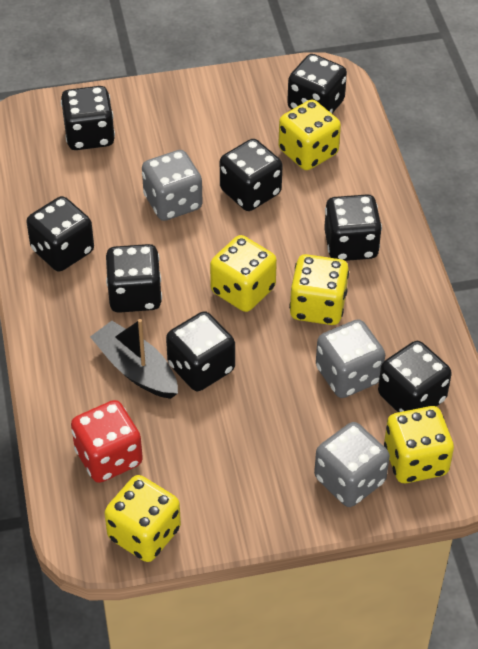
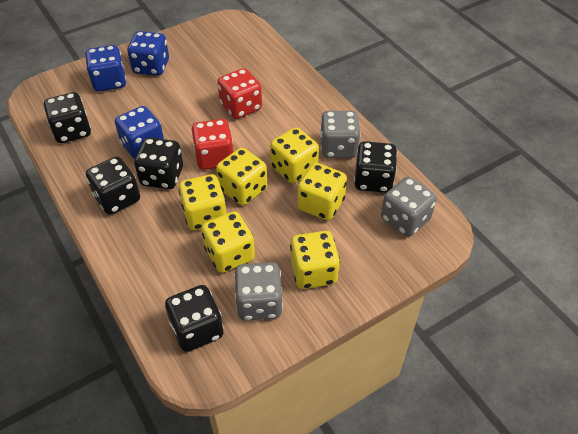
black boat: [90,319,178,399] = 1 -> none = 0
black dice: [26,196,94,271] [61,86,115,150] [106,244,162,313] [166,311,235,391] [220,139,283,211] [287,54,347,114] [324,194,382,261] [378,341,452,412] = 8 -> [44,92,91,143] [86,156,140,215] [134,137,183,189] [165,285,223,352] [354,141,397,193] = 5
blue dice: none = 0 -> [85,45,126,92] [115,106,164,159] [127,31,169,76] = 3
red dice: [71,400,143,483] = 1 -> [192,119,233,170] [218,68,262,119] = 2
yellow dice: [104,475,181,562] [210,235,277,312] [278,100,341,170] [289,254,349,325] [384,406,454,483] = 5 -> [179,174,226,230] [201,211,255,273] [216,148,267,205] [270,128,319,183] [290,231,340,289] [297,163,347,220] = 6

